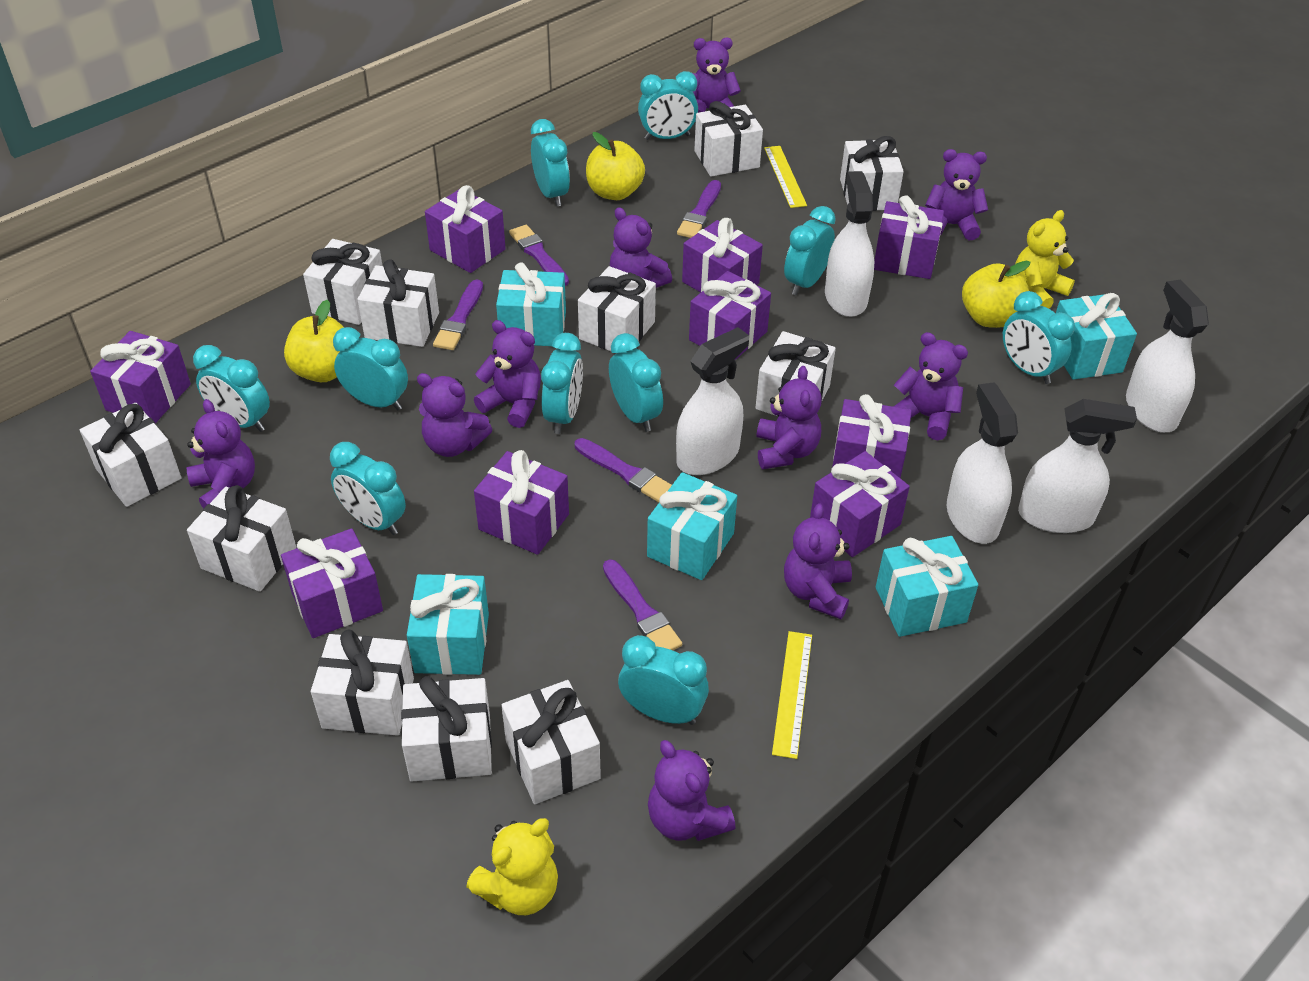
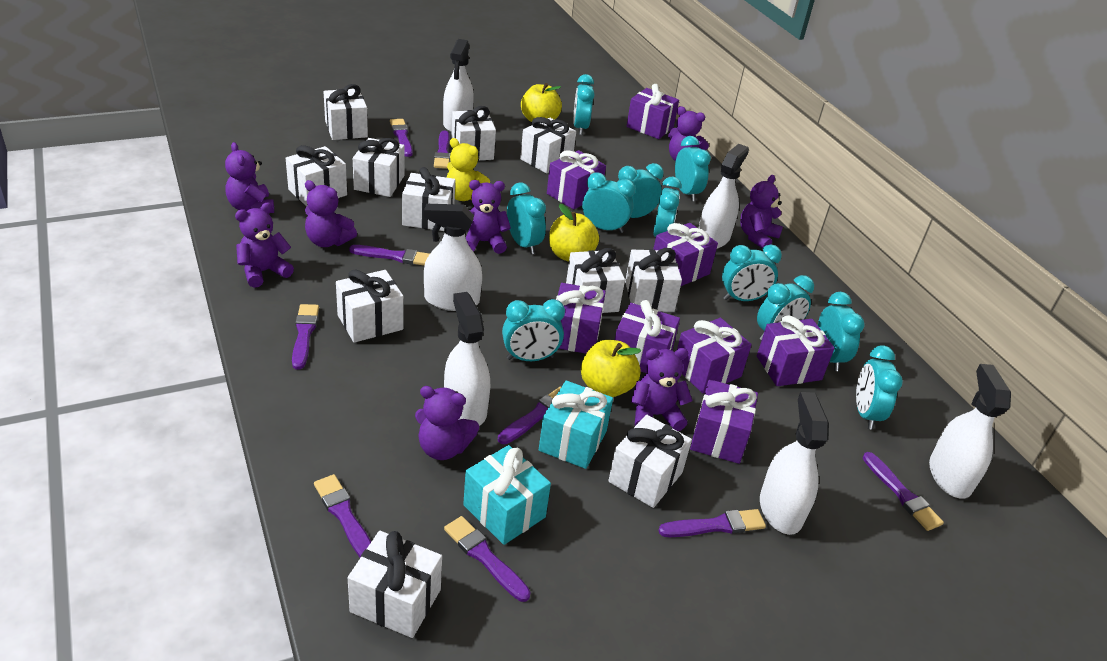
purple brush: [433,279,483,350] [509,225,569,286] [575,438,672,503] [603,559,682,650] [677,180,721,238] = 5 -> [292,304,319,369] [314,474,371,558] [349,245,429,266] [390,119,413,157] [434,131,450,169] [444,516,531,602] [498,387,561,444] [658,509,766,537] [863,452,944,531] = 9
purple gift: [90,331,191,423] [281,528,383,638] [425,185,506,273] [474,450,569,555] [682,218,763,292] [689,271,771,360] [810,451,910,557] [832,394,912,478] [874,195,944,279] = 9 -> [547,150,606,210] [556,283,606,354] [615,300,680,373] [626,84,679,139] [653,223,718,286] [677,318,752,393] [690,379,758,464] [757,315,835,386] = 8
purple teddy bear: [187,399,255,509] [417,373,492,457] [474,320,541,428] [610,207,672,288] [648,740,735,841] [693,38,741,122] [757,366,822,469] [784,503,852,619] [894,332,968,440] [925,149,988,240] = 10 -> [225,142,274,213] [235,203,294,288] [305,180,357,247] [415,386,479,460] [466,180,511,254] [631,348,693,431] [668,106,709,161] [740,175,783,249] = 8
turquoise clock: [193,345,270,432] [330,442,406,535] [333,327,408,410] [531,119,570,206] [541,333,583,434] [609,333,663,432] [618,635,709,725] [638,71,698,140] [784,206,836,295] [1003,291,1075,384] = 10 -> [502,299,565,361] [507,183,546,254] [573,74,595,135] [582,172,635,233] [618,163,664,218] [653,177,682,237] [675,136,711,201] [722,245,782,301] [757,275,814,340] [818,292,864,371] [856,345,903,430] = 11
turquoise gift: [407,574,489,675] [496,263,566,346] [647,472,737,580] [876,536,978,637] [1056,293,1137,380] = 5 -> [463,445,551,545] [539,380,613,469] = 2
white spray bottle: [676,327,749,475] [825,171,874,317] [947,383,1018,544] [1018,399,1137,533] [1126,279,1209,432] = 5 -> [424,204,482,311] [443,39,474,132] [444,292,490,426] [699,144,749,248] [760,392,829,535] [929,364,1011,499] = 6
yellow ruler: [764,146,807,208] [772,631,812,759] = 2 -> none = 0
yellow teddy bear: [466,818,558,915] [1015,210,1075,309] = 2 -> [447,138,490,201] = 1

